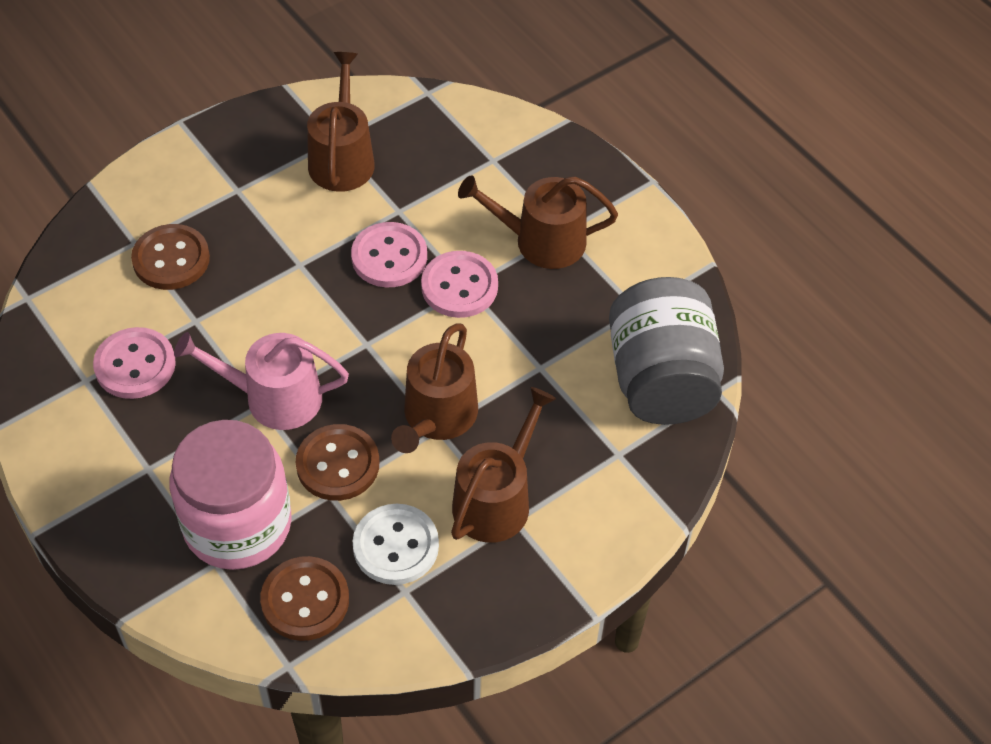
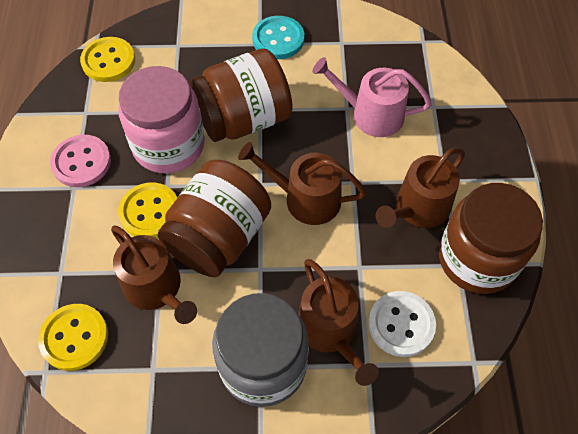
brown button: [131,224,210,290] [260,556,349,641] [296,424,379,501] = 3 -> none = 0
brown jar: none = 0 -> [158,160,271,277] [190,48,292,142] [439,183,543,294] = 3
pink button: [93,327,176,399] [351,222,427,287] [421,251,498,318] = 3 -> [50,135,111,187] = 1
turquoise button: none = 0 -> [252,16,304,59] = 1
yellow button: none = 0 -> [38,304,108,371] [80,37,135,82] [118,182,177,238] = 3

